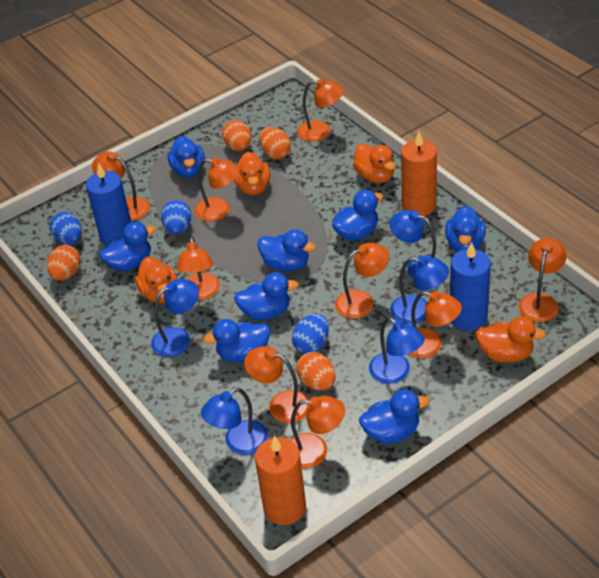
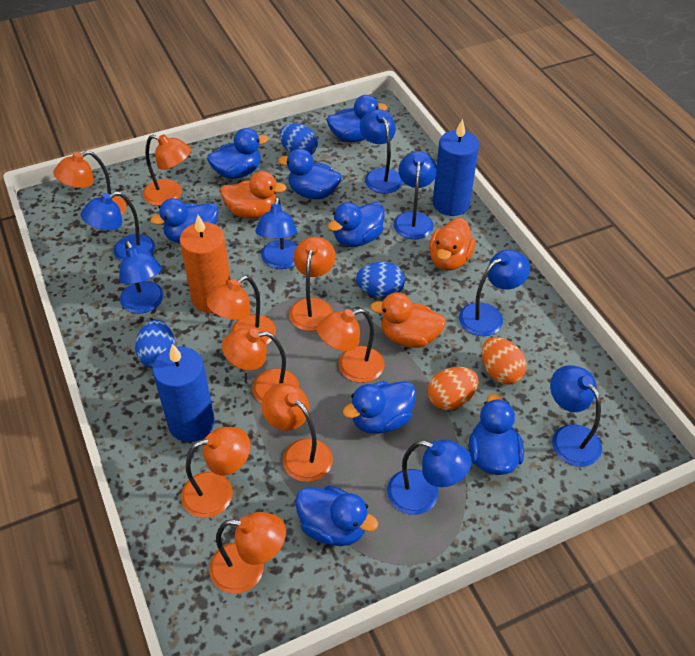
blue lamp: [151,279,199,357] [201,388,268,455] [369,317,424,384] [389,210,442,279] [390,256,449,324] = 5 -> [81,191,155,262] [119,241,163,314] [256,197,298,269] [360,109,403,193] [387,440,472,515] [394,151,437,239] [459,250,530,336] [550,365,602,467] = 8
orange candle: [255,436,306,525] [401,131,437,216] = 2 -> [180,215,231,313] = 1
orange duck: [135,257,177,303] [234,152,270,195] [353,143,396,183] [476,317,546,363] = 4 -> [220,171,287,218] [370,293,446,348] [429,218,476,271] = 3
orange egg: [47,245,80,281] [222,120,251,151] [260,127,291,159] [296,352,336,390] = 4 -> [428,367,478,410] [482,337,527,385] = 2

